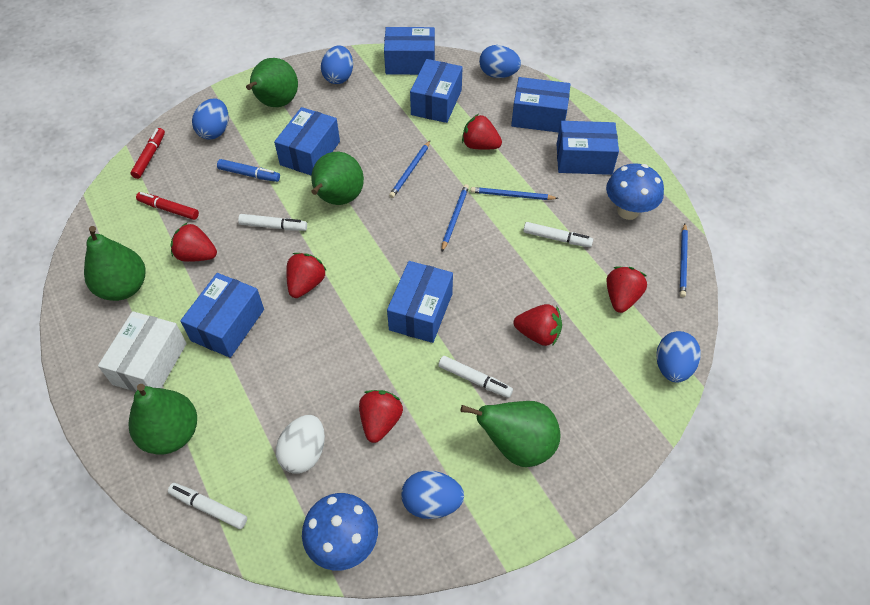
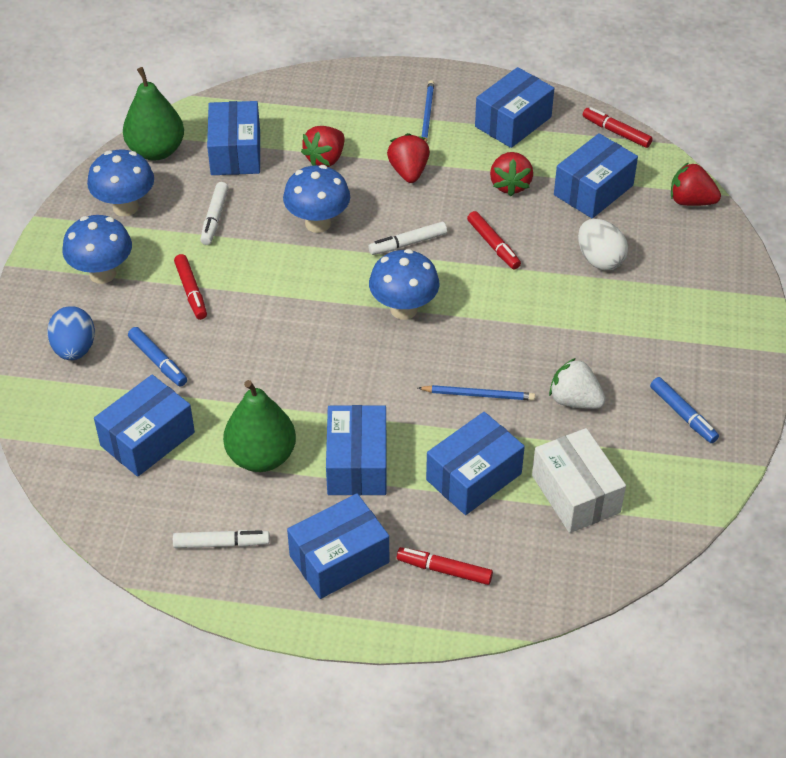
blue egg: [192,98,228,140] [321,46,353,84] [401,470,464,519] [479,45,521,78] [656,331,701,383] = 5 -> [47,306,95,360] = 1
blue marker: [217,159,280,182] = 1 -> [128,327,187,386] [650,377,719,443] = 2
blue mushroom: [302,493,378,571] [606,163,664,220] = 2 -> [62,215,132,284] [87,150,154,217] [283,165,350,233] [369,249,439,320] = 4
blue pencil: [389,141,430,198] [442,184,469,251] [471,187,559,200] [680,224,688,297] = 4 -> [418,385,535,401] [422,80,434,142] = 2
green pear: [84,226,146,301] [128,384,197,455] [246,58,298,107] [311,152,364,205] [460,401,560,467] = 5 -> [123,67,184,160] [223,380,296,472] = 2
red marker: [130,128,165,179] [136,192,199,220] = 2 -> [174,254,207,320] [397,547,493,585] [467,211,521,270] [583,107,653,148] = 4
red strawberry: [170,223,217,262] [286,253,327,298] [359,390,403,443] [462,114,502,150] [514,304,562,346] [607,266,647,313] = 6 -> [301,126,344,167] [387,133,430,183] [490,152,533,196] [671,162,721,206] = 4
white marker: [168,483,247,529] [238,214,307,231] [438,356,513,398] [523,222,593,247] = 4 -> [173,530,270,548] [200,182,228,245] [368,222,447,255] = 3
white strawberry: none = 0 -> [549,358,606,409] = 1

